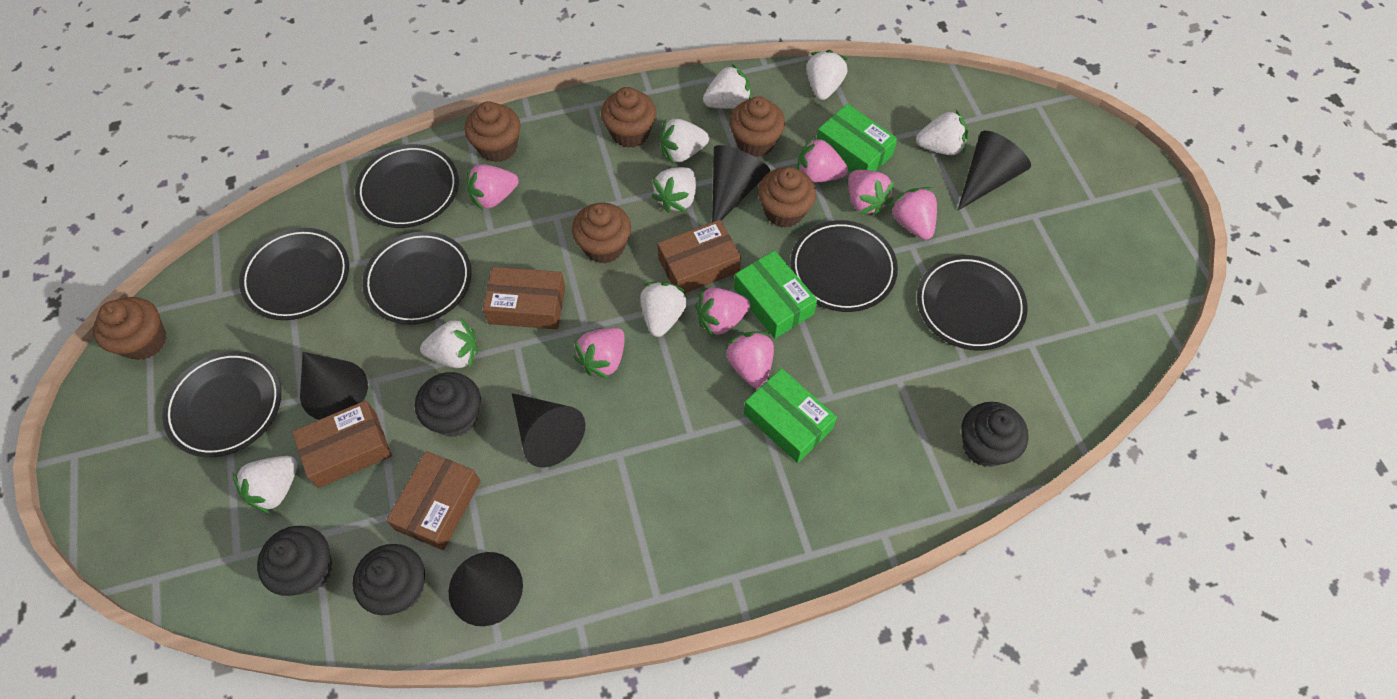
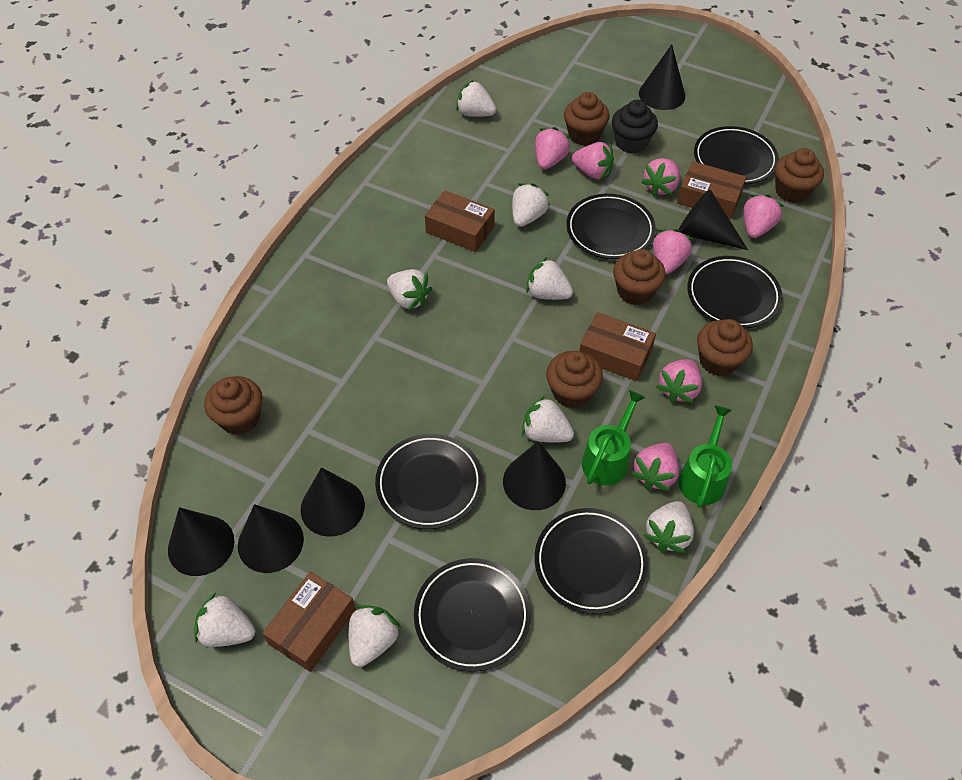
black cone: [300,352,368,420] [449,552,523,626] [512,393,586,468] [712,145,770,222] [958,131,1031,210] = 5 -> [168,507,234,576] [238,504,304,573] [301,467,365,537] [503,441,566,510] [639,44,685,110] [679,189,748,250] = 6
black cupcake: [257,526,332,596] [353,544,425,615] [415,372,481,437] [961,402,1028,467] = 4 -> [612,100,658,154] = 1
green box: [734,250,817,339] [744,368,837,463] [816,104,897,172] = 3 -> none = 0
green watering can: none = 0 -> [582,390,645,485] [678,405,732,508] = 2

